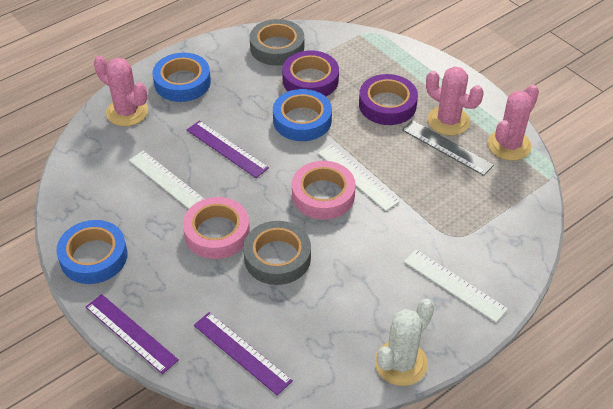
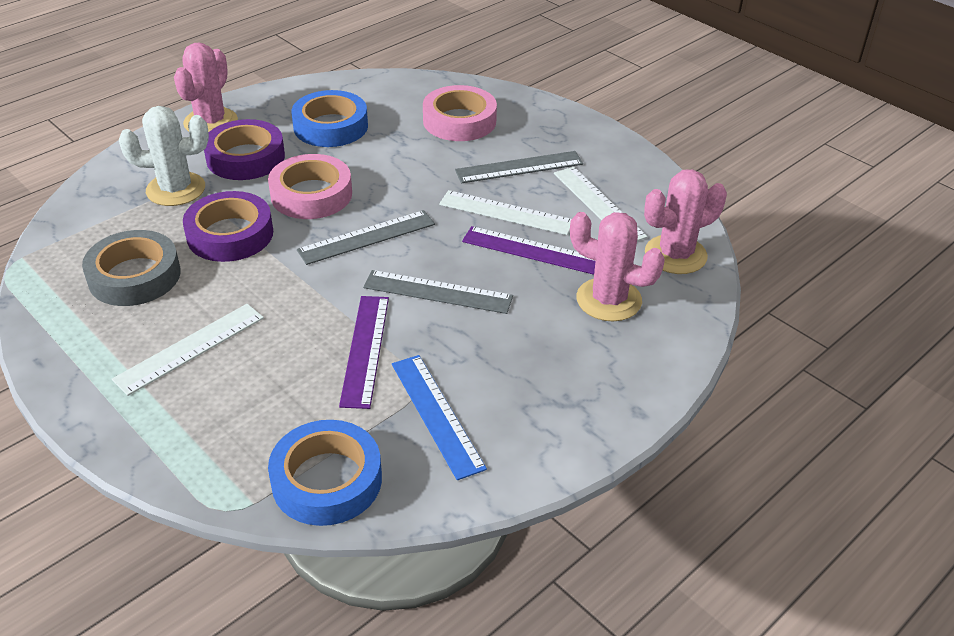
blue ruler: none = 0 -> [392,355,487,480] = 1
blue tape: [56,220,128,284] [153,53,211,102] [273,89,332,141] = 3 -> [268,420,382,526] [292,90,368,147] = 2
grey ruler: [402,120,494,176] = 1 -> [297,210,435,265] [363,270,513,314] [455,151,583,183] = 3
grey tape: [243,221,311,285] [250,19,304,66] = 2 -> [82,230,181,306] = 1
purple ruler: [86,294,179,374] [187,121,269,178] [194,312,293,396] = 3 -> [339,296,389,409] [462,226,596,275] = 2

